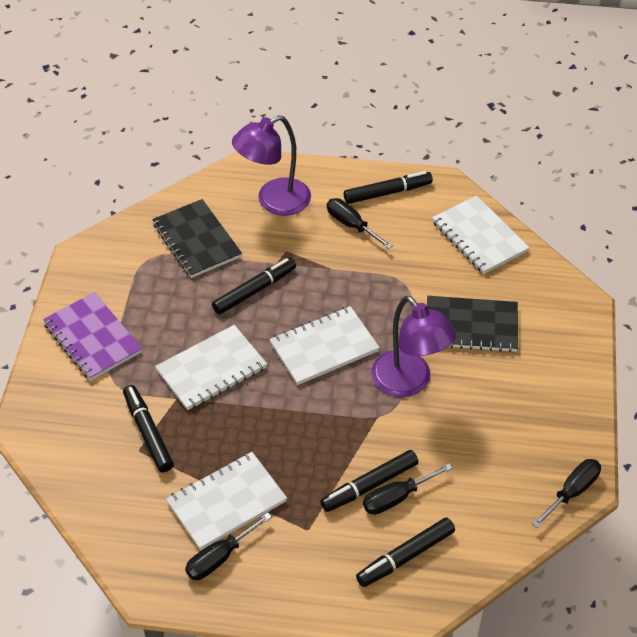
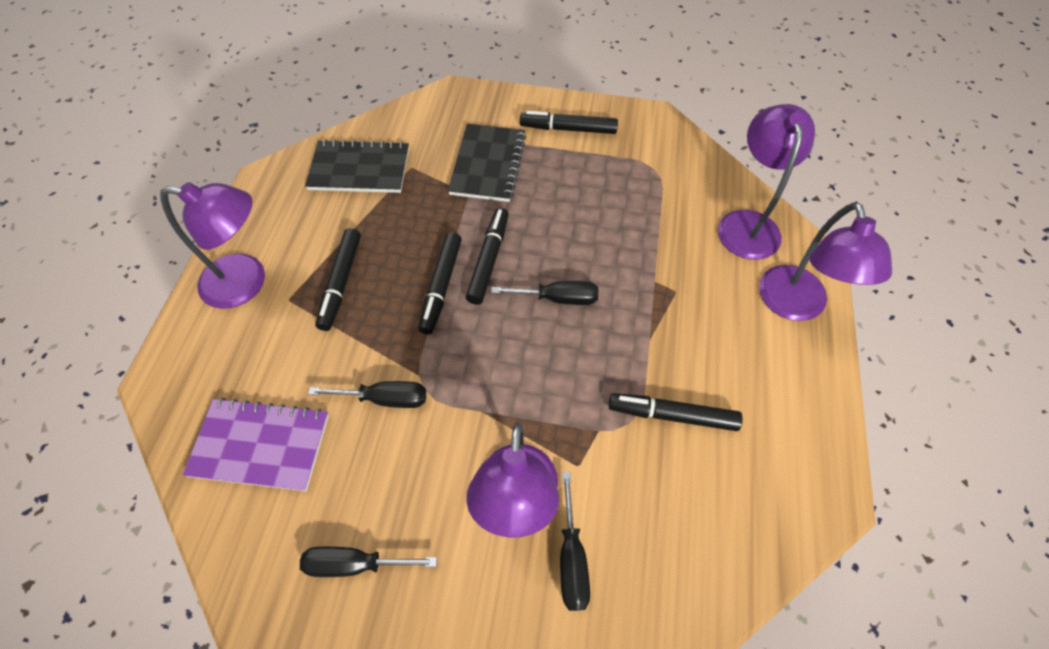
purple lamp: [232,115,311,216] [372,296,456,397] = 2 -> [160,182,265,309] [466,423,559,538] [718,104,815,260] [759,202,892,321] = 4
white notebook: [155,325,267,410] [166,452,287,550] [269,306,380,385] [432,196,530,274] = 4 -> none = 0

